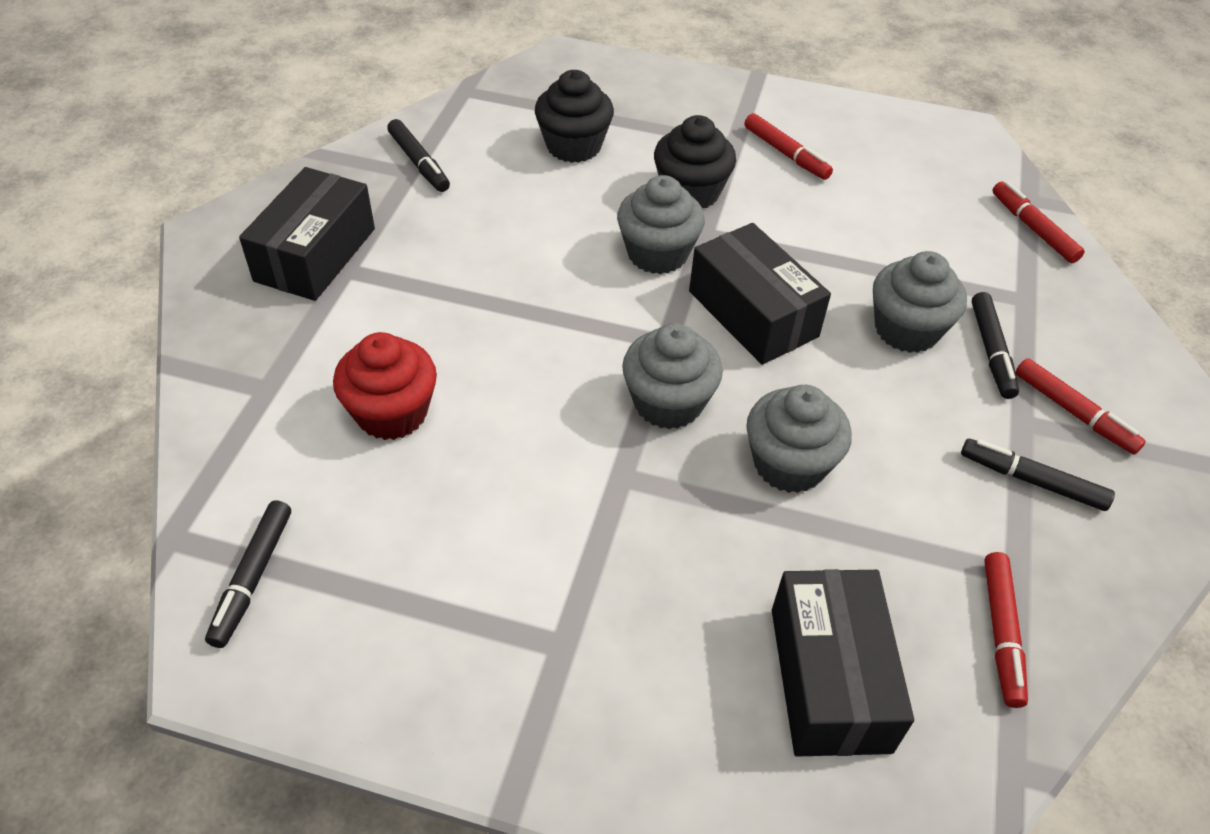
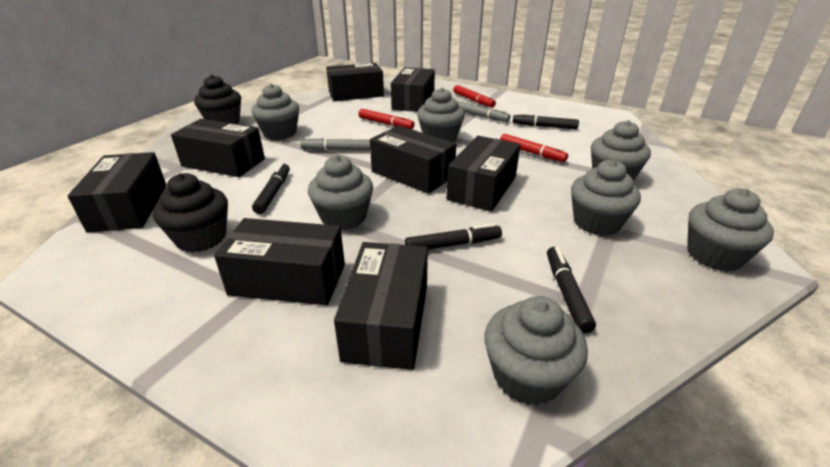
black box: [239,167,375,301] [689,223,831,365] [772,569,914,757] = 3 -> [67,152,167,233] [171,119,265,177] [214,218,345,306] [326,63,384,101] [334,242,428,370] [370,126,456,194] [391,67,435,112] [447,136,520,212] = 8
grey cupcake: [617,175,705,274] [622,323,723,429] [746,385,852,493] [873,251,967,353] = 4 -> [251,84,299,140] [308,155,373,230] [417,88,465,142] [485,296,588,406] [571,160,641,236] [591,120,651,181] [687,188,774,272] = 7
grey marker: none = 0 -> [300,137,370,151] [457,101,510,122] = 2
red cupcake: [333,332,437,440] = 1 -> none = 0
red marker: [744,113,833,180] [984,552,1028,708] [992,181,1085,263] [1016,358,1146,455] = 4 -> [358,109,415,129] [453,85,496,108] [500,134,568,162] = 3

